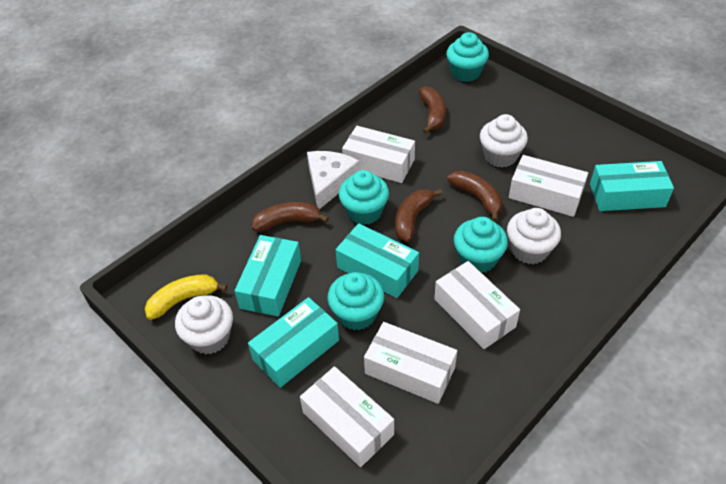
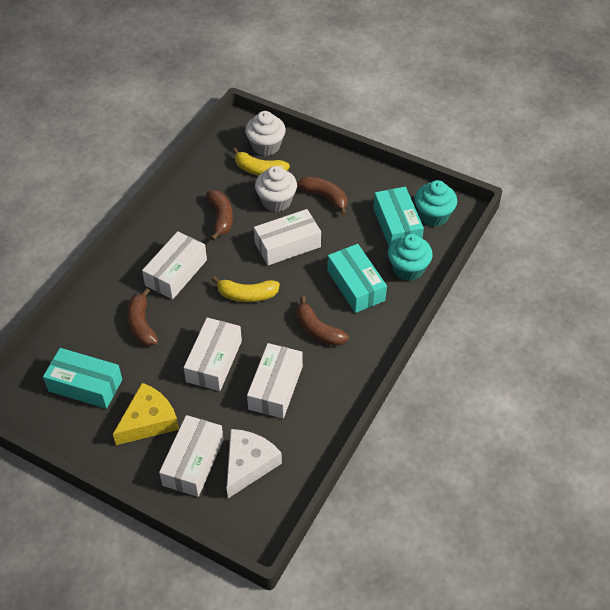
turquoise box: [235,235,301,316] [248,297,339,388] [336,223,419,298] [590,161,674,211] = 4 -> [43,348,122,409] [327,244,387,313] [373,187,424,247] = 3
turquoise cupcake: [328,272,384,330] [339,170,389,225] [446,32,489,82] [454,217,508,273] = 4 -> [388,234,433,281] [414,180,457,227] = 2
white cupcake: [175,295,233,355] [480,114,528,167] [507,208,561,264] = 3 -> [245,111,286,156] [255,166,297,212] = 2
yellow banana: [145,274,227,320] = 1 -> [212,276,280,302] [232,148,290,175] = 2
yellow cheese: none = 0 -> [113,383,179,445] = 1

